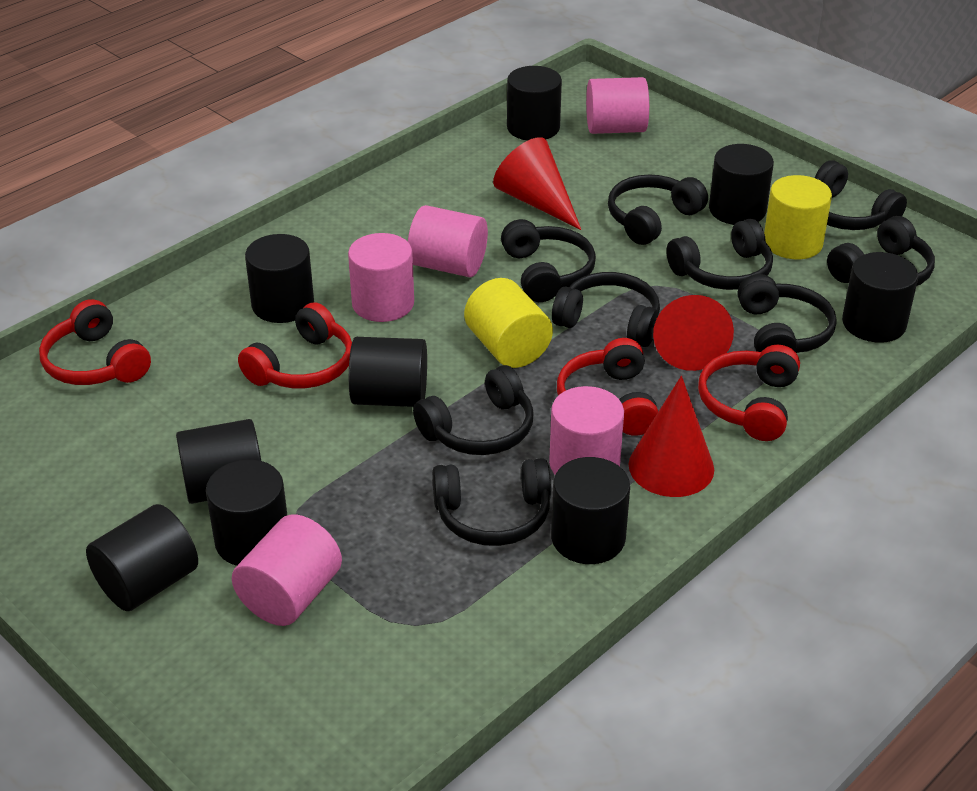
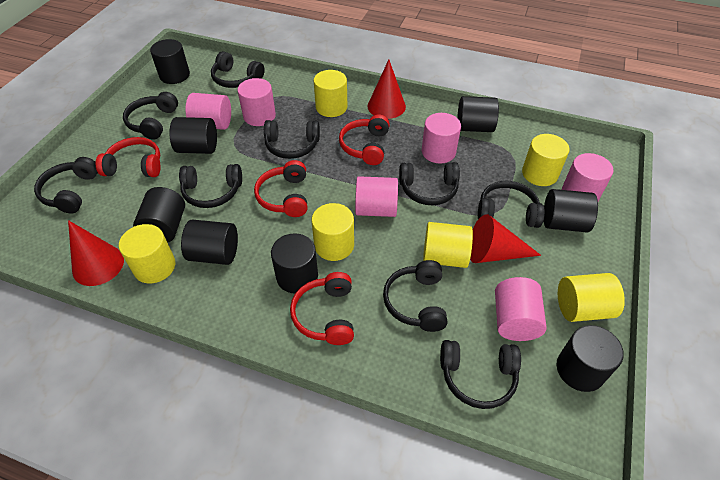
black cylinder: [86,504,198,611] [176,419,261,504] [206,460,287,566] [245,234,314,323] [349,337,427,407] [507,66,562,141] [551,457,630,564] [709,144,774,225] [842,252,918,343] = 9 -> [133,187,185,243] [150,39,190,84] [169,117,217,154] [181,220,238,265] [271,233,318,293] [457,96,499,132] [544,189,598,232] [557,325,624,392] = 8
pink cylinder: [232,514,342,626] [348,233,414,322] [408,205,488,277] [549,386,624,475] [586,77,649,134] = 5 -> [186,93,231,130] [237,78,276,126] [355,176,398,217] [422,113,461,163] [495,277,547,341] [562,153,613,201] = 6
yellow cylinder: [464,278,553,368] [764,175,832,259] = 2 -> [119,224,175,283] [311,203,354,261] [313,70,347,117] [423,222,473,268] [522,134,569,186] [558,273,625,322] = 6

